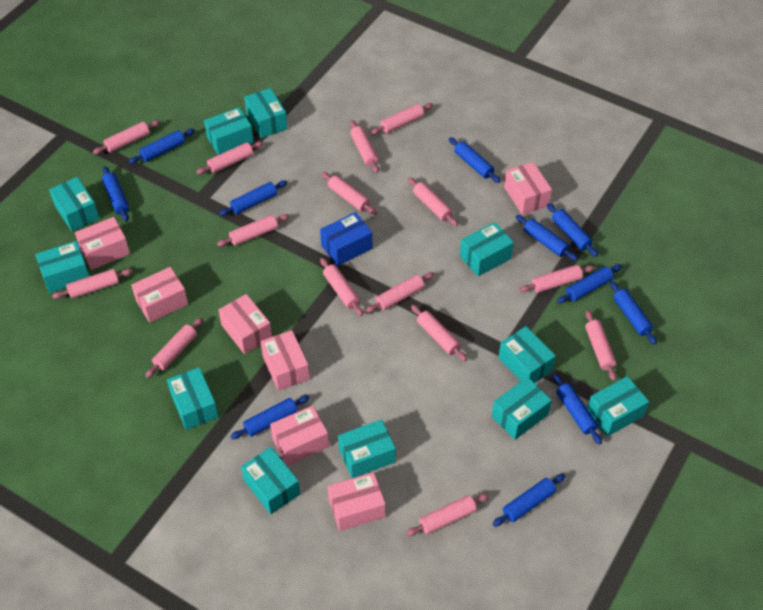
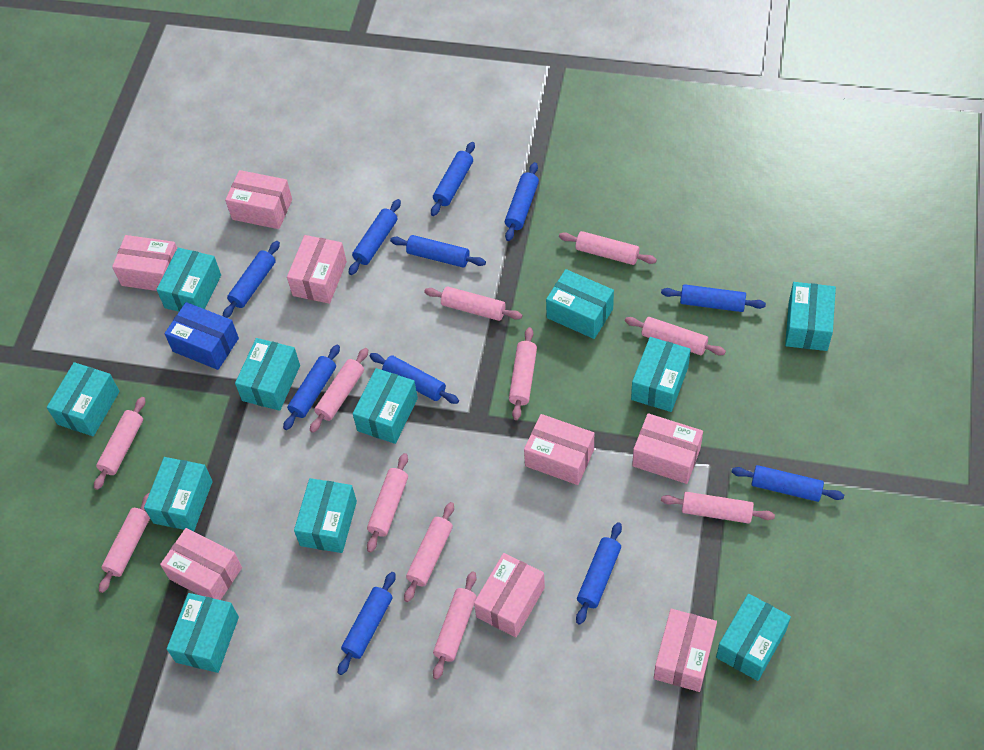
pink box: [75,217,130,270] [131,267,188,323] [219,294,272,354] [260,330,310,391] [270,406,329,466] [328,472,386,531] [504,162,552,215] = 7 -> [112,235,177,291] [160,528,242,600] [225,170,292,229] [287,235,347,304] [474,553,545,637] [524,414,594,485] [632,413,703,484] [654,609,717,692] = 8
pink rolling pin: [52,269,132,299] [93,120,160,154] [145,318,203,378] [196,141,264,174] [217,214,290,247] [320,258,363,316] [321,172,377,215] [350,120,379,173] [366,272,434,313] [371,103,433,134] [406,494,489,536] [408,177,458,226] [411,305,467,362] [520,265,595,293] [585,310,617,381] = 15 -> [94,397,145,490] [99,493,150,593] [310,348,368,433] [367,453,408,553] [404,502,454,602] [424,287,523,321] [433,571,477,680] [509,327,537,420] [559,231,657,265] [625,317,726,355] [661,492,775,523] = 11

